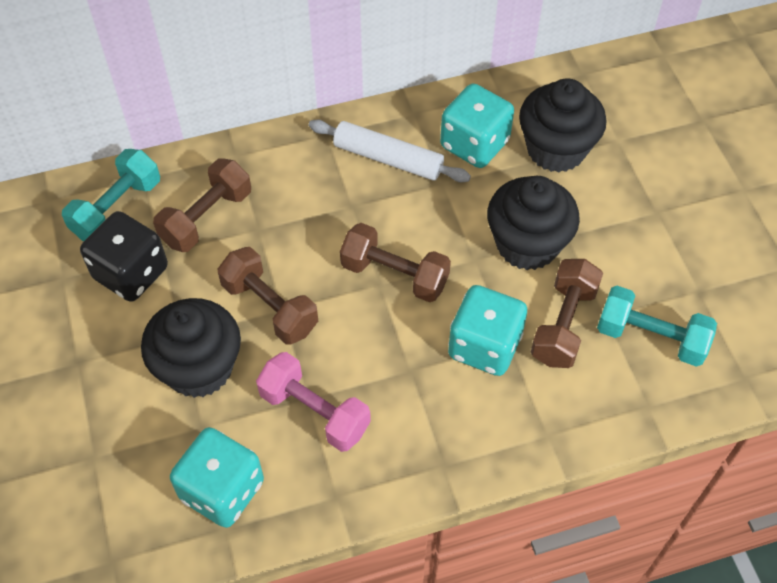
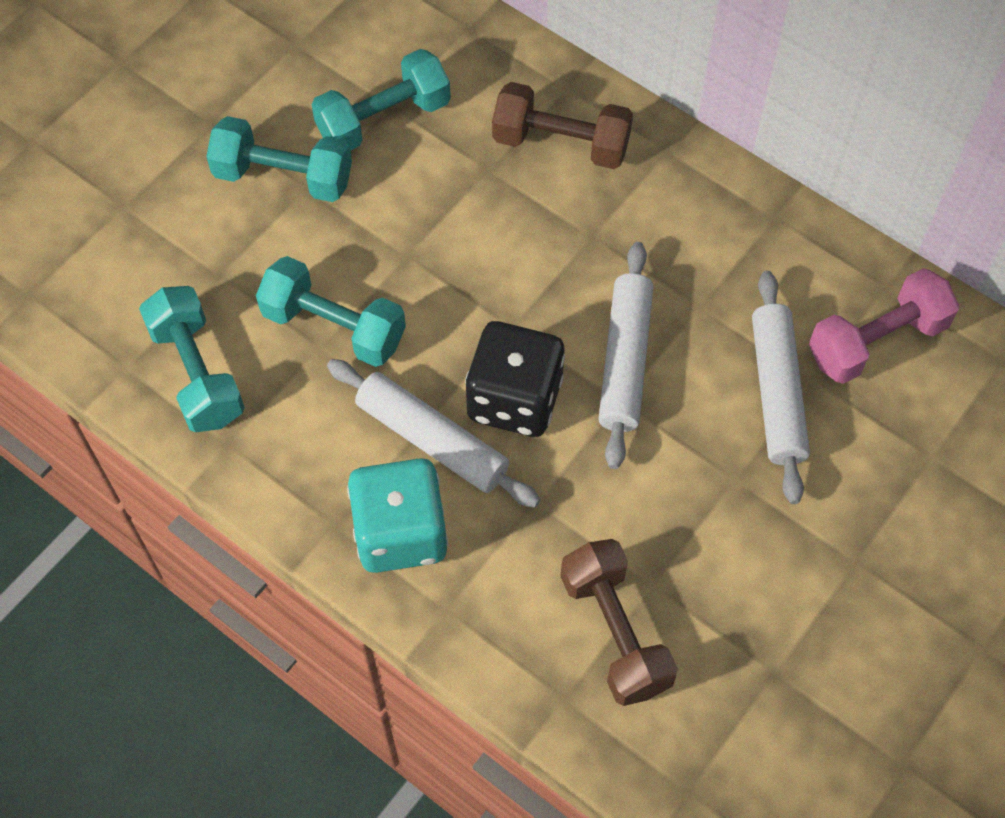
black cupcake: [141,298,241,398] [487,176,580,270] [519,78,607,173] = 3 -> none = 0
brown dumbbell: [153,158,251,252] [218,247,318,344] [340,223,451,302] [531,259,603,368] = 4 -> [492,82,633,169] [560,539,678,706] = 2
turquoise dice: [170,427,264,528] [440,83,514,168] [448,285,527,376] = 3 -> [347,458,448,573] = 1
turquoise dumbbell: [62,149,160,241] [597,286,717,367] = 2 -> [139,286,245,432] [206,116,352,202] [256,256,406,367] [311,49,451,151] = 4
white rolling pin: [309,120,471,182] = 1 -> [327,359,540,508] [598,242,653,469] [752,271,810,504] = 3

